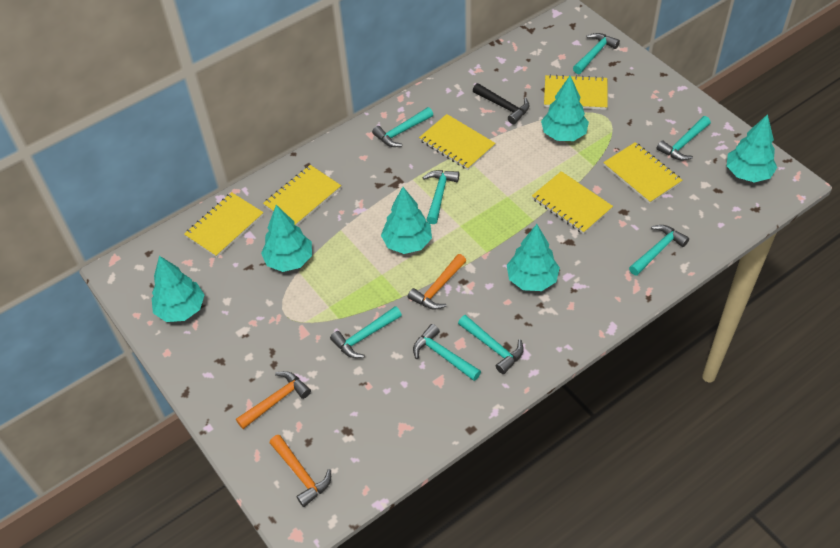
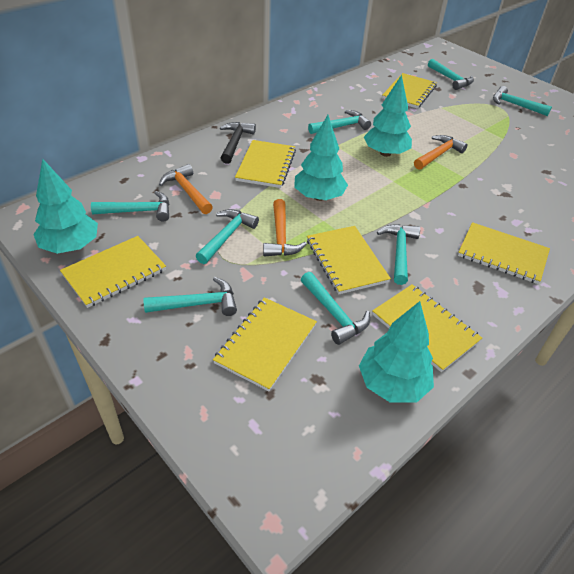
turquoise tree: [152,256,204,322] [261,205,312,272] [381,187,432,254] [507,224,560,291] [541,76,589,141] [727,114,777,182] = 6 -> [33,158,98,254] [294,115,348,201] [359,301,434,403] [364,75,412,157] = 4
yellow notebook: [184,192,264,257] [263,165,341,226] [419,114,496,170] [532,171,613,234] [544,74,607,110] [603,142,682,204] = 6 -> [60,236,166,308] [213,297,317,391] [235,140,296,188] [307,226,391,294] [372,284,482,372] [382,73,437,109] [458,222,550,284] = 7

